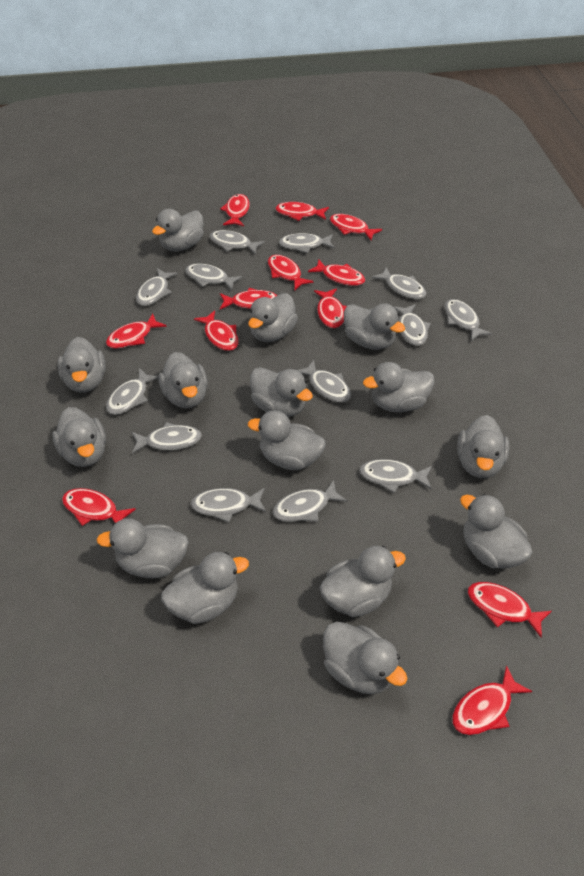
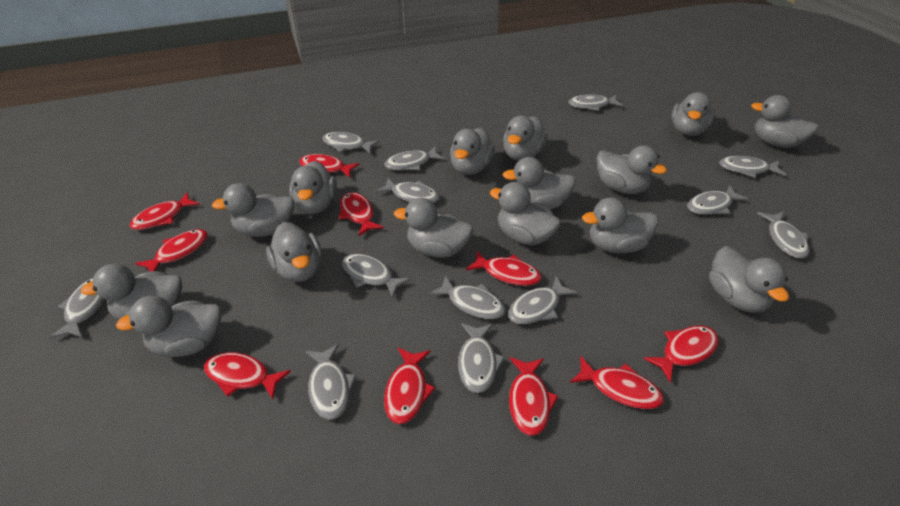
red fish: [62,488,136,526] [106,314,167,349] [194,310,239,351] [220,194,250,226] [220,288,278,309] [268,255,314,290] [275,202,329,221] [308,259,365,286] [314,288,347,328] [330,214,382,240] [452,665,532,735] [468,582,552,638] = 12 -> [130,193,200,230] [135,229,208,272] [204,352,291,399] [299,154,360,178] [339,192,384,236] [384,347,435,424] [466,250,541,286] [509,357,558,436] [570,356,664,409] [644,325,719,382] = 10

